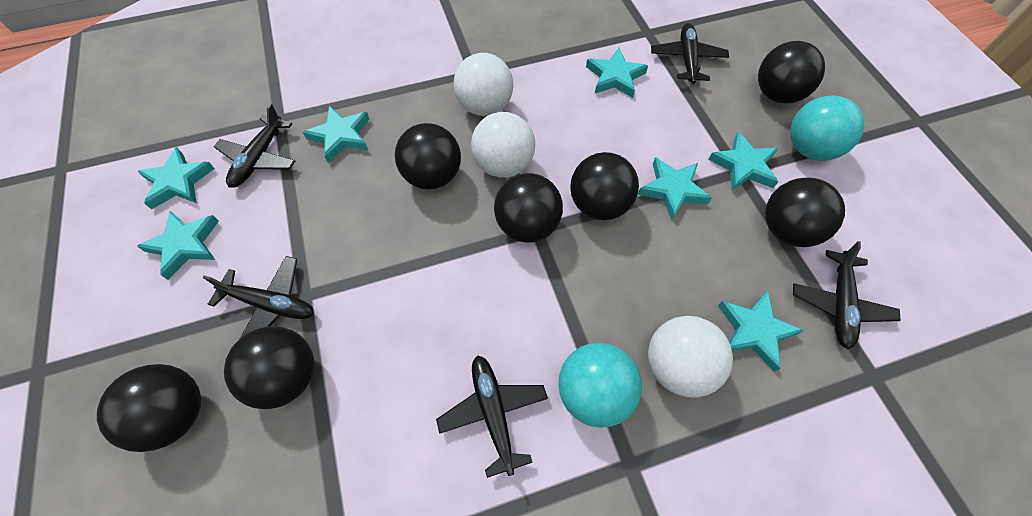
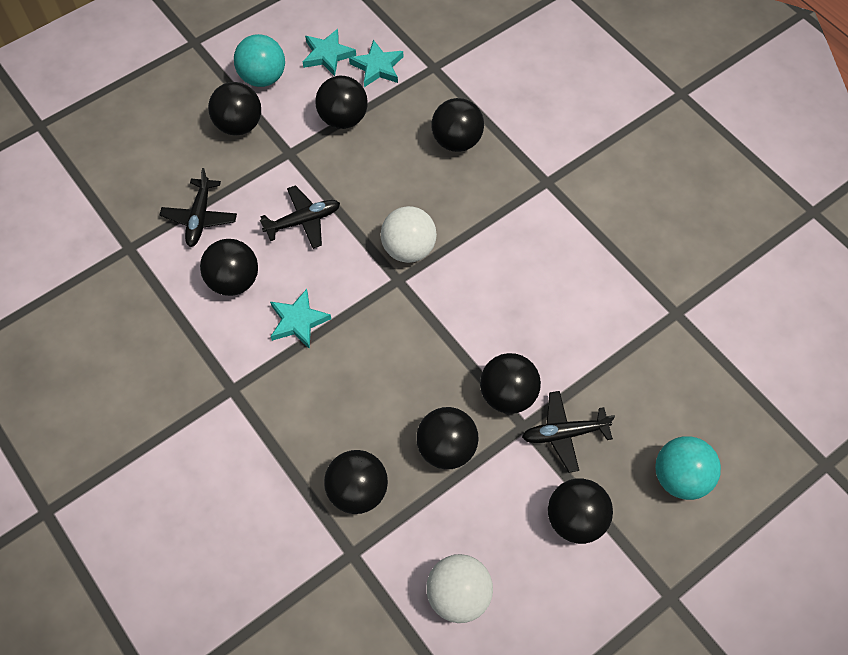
black ball: [97,364,201,452] [224,326,314,409] [395,123,461,190] [494,173,563,243] [570,152,639,220] [758,41,825,103] [765,178,845,247] = 7 -> [200,239,258,296] [208,82,261,135] [315,76,368,129] [324,450,388,514] [416,407,479,469] [431,98,484,152] [480,353,541,414] [548,478,613,544] = 8
black plane: [202,256,314,338] [214,103,295,188] [436,355,548,478] [651,23,729,84] [793,241,901,349] = 5 -> [160,168,237,247] [260,185,340,249] [522,391,615,473] = 3
turquoise star: [137,147,215,210] [137,211,219,280] [303,106,369,163] [586,48,648,98] [638,157,712,220] [708,132,778,191] [718,291,804,372] = 7 -> [270,289,331,349] [303,29,356,76] [349,40,403,87] = 3
white ball: [454,53,513,116] [471,112,535,178] [648,316,733,398] = 3 -> [381,206,437,263] [426,554,493,623] = 2

